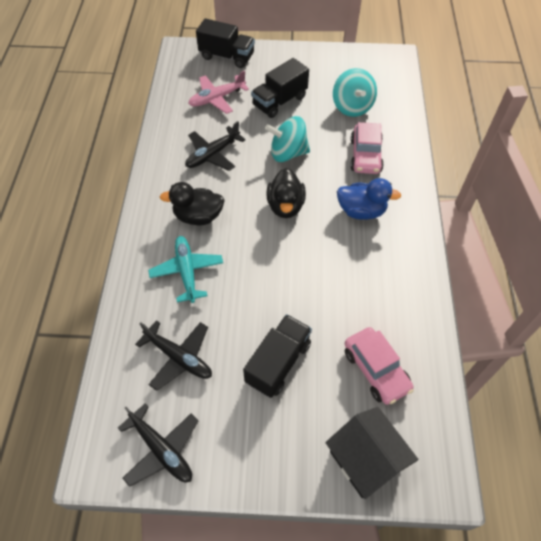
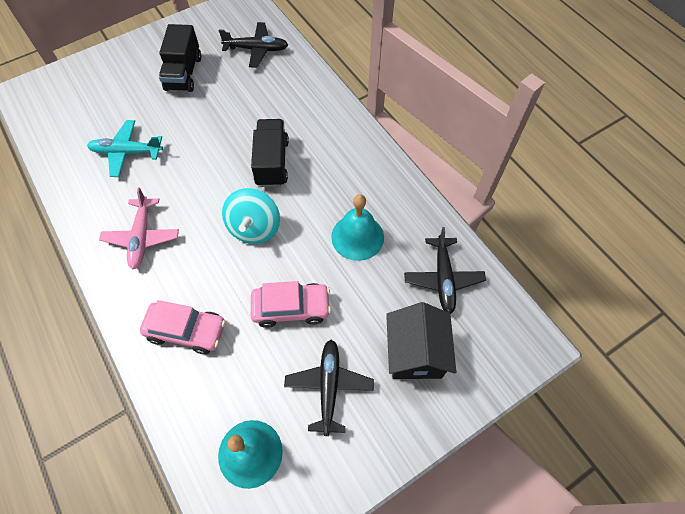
black duck: [160,182,225,225] [266,168,306,218] = 2 -> none = 0
black truck: [196,18,255,68] [243,314,312,398] [251,58,309,118] = 3 -> [159,24,201,92] [251,119,289,187] = 2
blue duck: [337,178,401,220] = 1 -> none = 0
turquoise bell: none = 0 -> [218,420,283,489] [331,194,384,261] = 2
turquoise spinning top: [265,116,310,162] [333,68,377,117] = 2 -> [222,188,280,244] = 1

